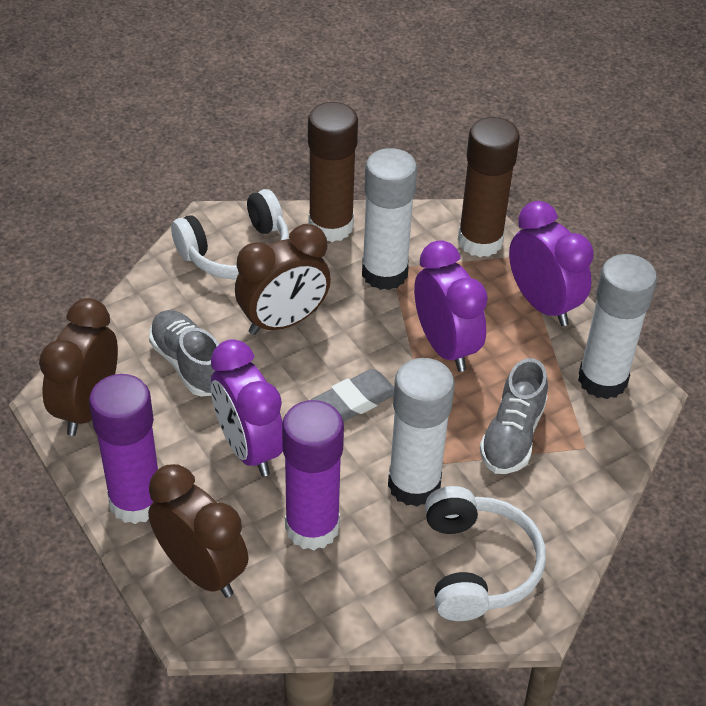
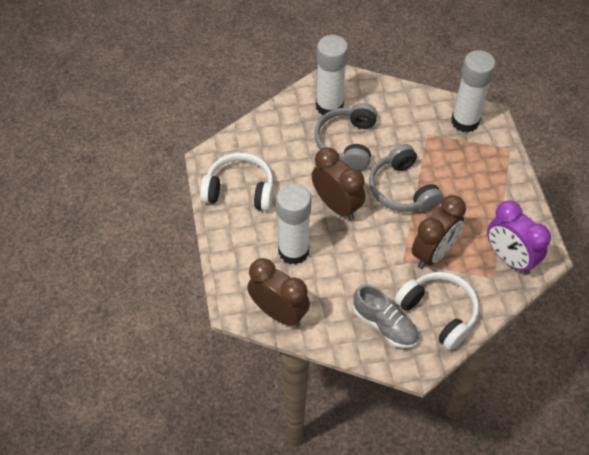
brown glue stick: [308,102,358,242] [458,117,520,257] = 2 -> none = 0
grey eraser: [311,369,394,422] = 1 -> none = 0
grey headphones: none = 0 -> [314,103,377,170] [369,144,443,212] = 2
grey shoe: [149,310,219,396] [480,358,548,474] = 2 -> [353,284,419,348] = 1
purple clock: [211,339,283,477] [414,240,488,372] [509,201,594,326] = 3 -> [487,201,551,274] = 1
purple glue stick: [89,374,158,524] [282,400,344,550] = 2 -> none = 0

